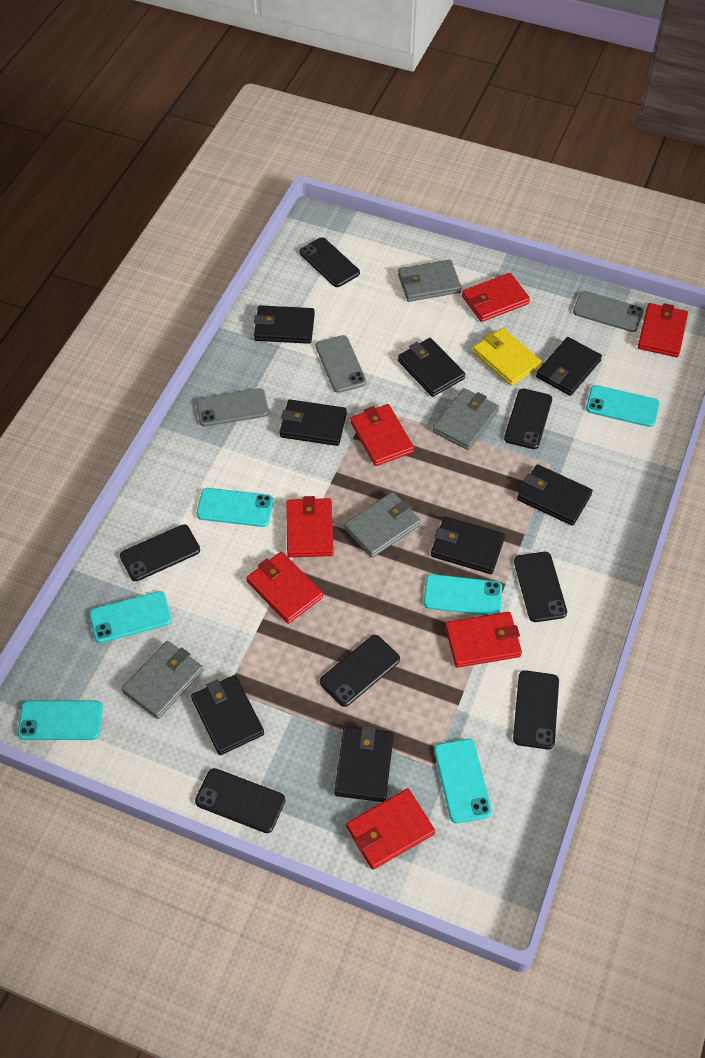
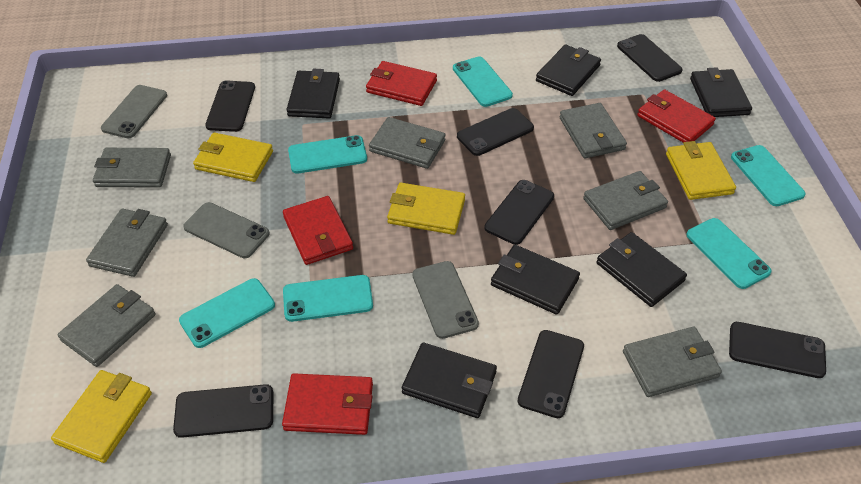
black wallet: [191,675,264,755] [254,305,315,344] [280,399,347,446] [334,726,394,802] [398,338,465,397] [431,516,505,574] [517,464,593,526] [536,337,602,396] = 8 -> [286,69,340,118] [402,343,497,418] [491,245,580,315] [536,45,601,96] [596,232,687,307] [690,67,752,117] = 6
grey wallet: [121,641,203,719] [344,492,421,558] [398,260,461,302] [432,388,499,450] = 4 -> [57,284,156,367] [86,209,168,277] [93,148,171,188] [369,117,446,169] [559,103,627,158] [583,171,668,230] [623,327,722,397] = 7
red wallet: [246,552,323,624] [286,496,334,558] [346,788,435,870] [350,404,414,466] [445,612,522,668] [462,273,530,322] [638,303,688,357] = 7 -> [282,373,373,435] [283,196,353,265] [366,61,437,106] [637,89,716,143] = 4
yellow wallet: [473,328,542,386] = 1 -> [51,370,152,463] [193,133,273,182] [387,183,465,235] [666,141,736,200] = 4

